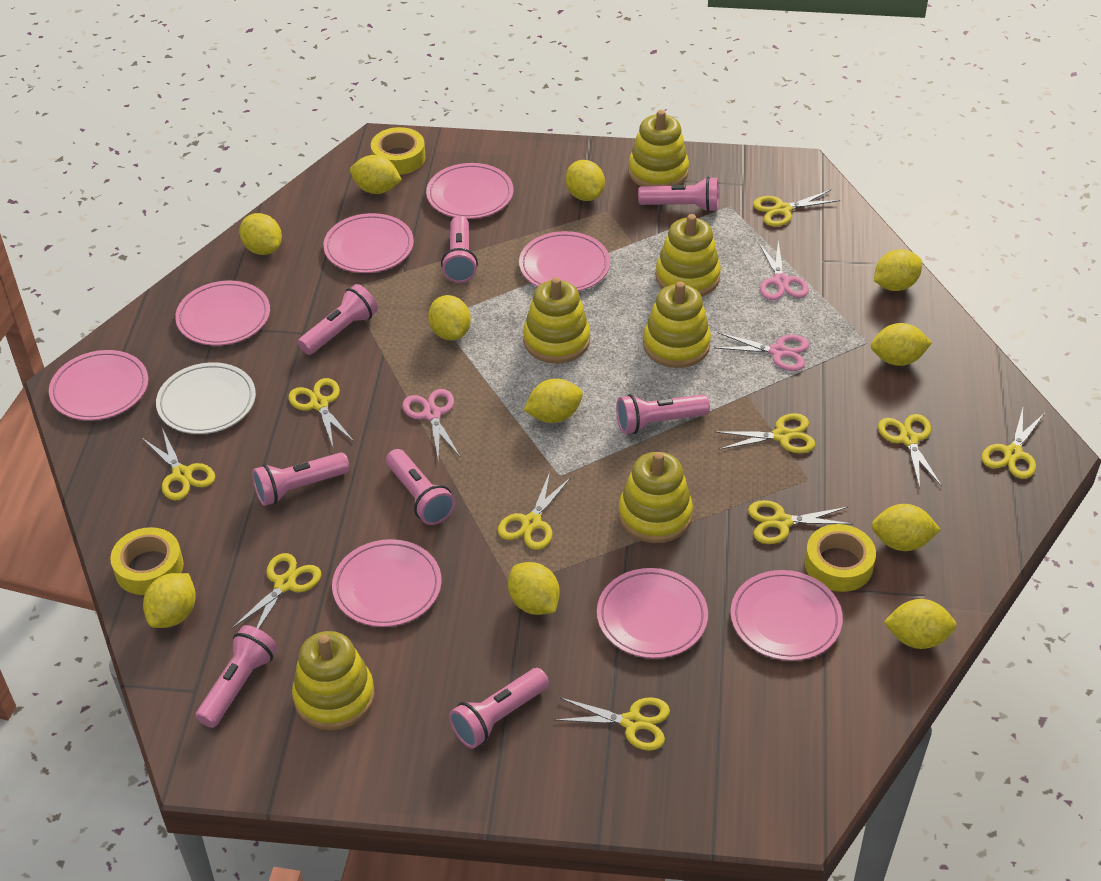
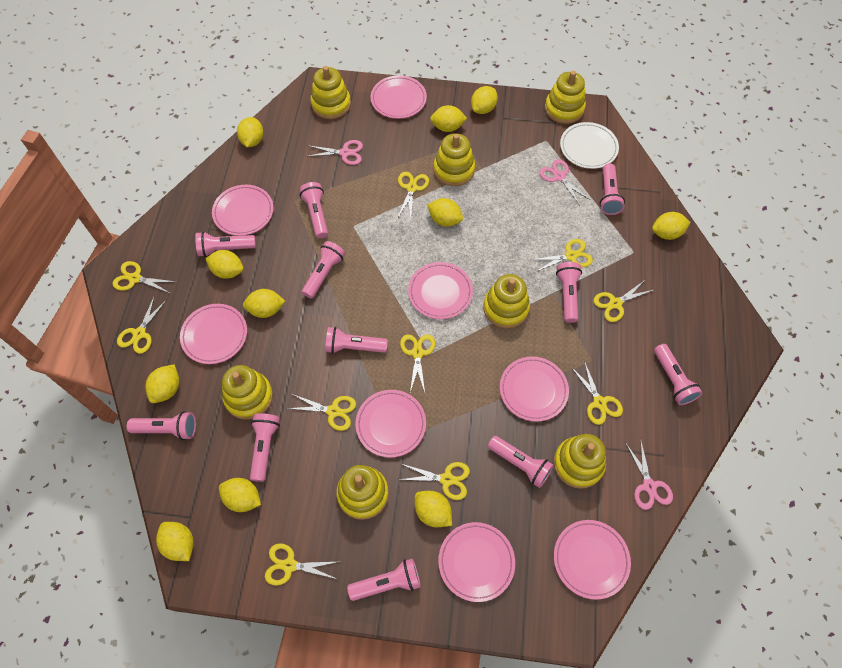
pink flashlight: [196,625,278,728] [252,452,350,506] [298,284,378,355] [386,449,455,525] [441,216,478,283] [449,668,549,748] [616,394,710,434] [638,176,719,212] = 8 -> [127,411,196,440] [195,232,256,257] [250,413,280,482] [299,182,328,239] [302,241,345,299] [325,327,388,354] [347,558,421,601] [488,436,554,488] [556,262,582,323] [600,163,625,215] [654,344,702,405] = 11
yellow stacking toy: [292,631,375,730] [523,277,590,363] [618,452,693,543] [628,110,689,186] [643,281,711,368] [656,214,721,297] = 6 -> [222,365,273,420] [311,66,351,119] [336,465,389,520] [434,133,475,186] [483,274,530,328] [545,71,586,124] [553,434,606,489] = 7
yellow tape: [110,527,184,595] [371,127,426,175] [805,524,876,592] = 3 -> none = 0

